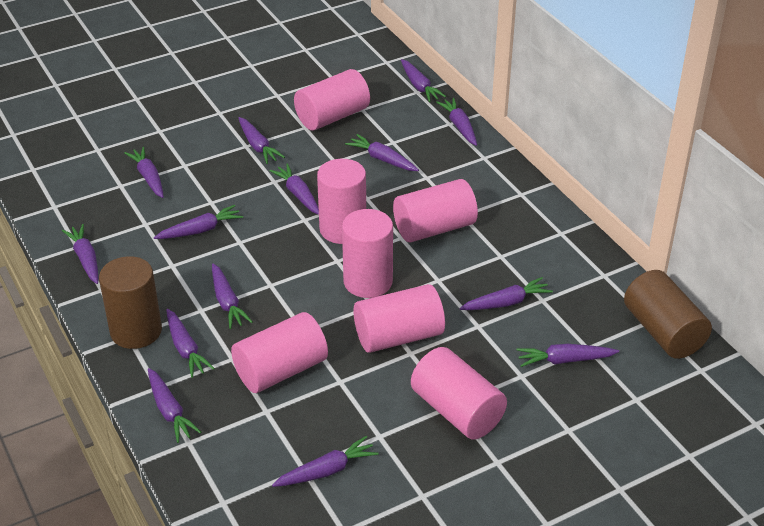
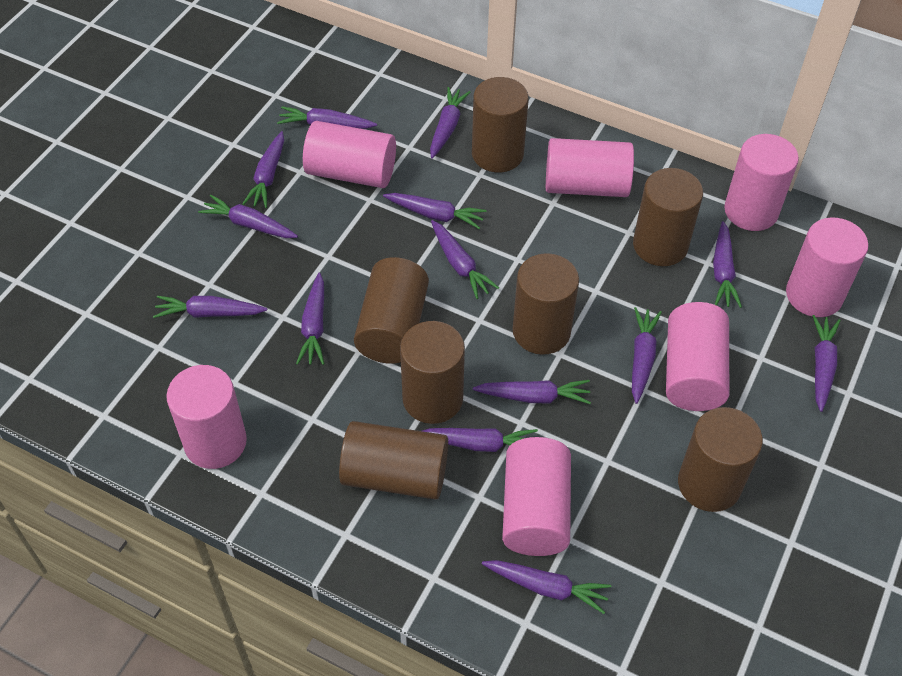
brown cylinder: [99,256,162,349] [624,270,712,359] = 2 -> [339,421,448,500] [354,257,429,364] [400,321,465,424] [472,77,529,172] [513,253,579,355] [633,168,703,266] [678,407,763,512] = 7

